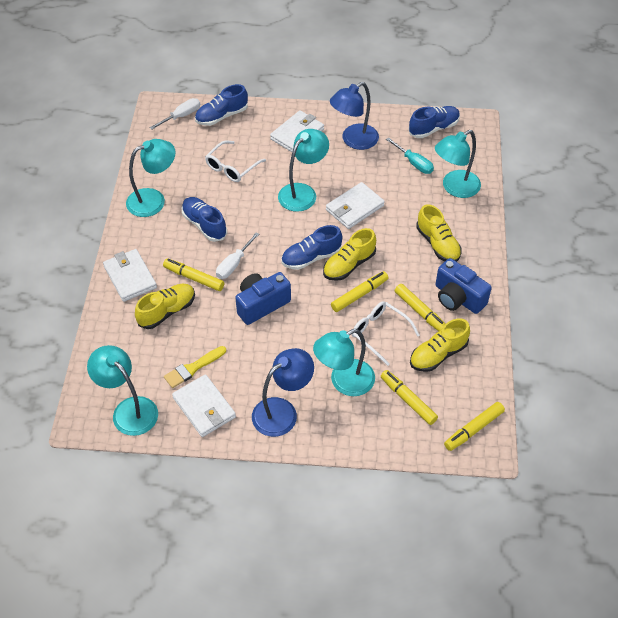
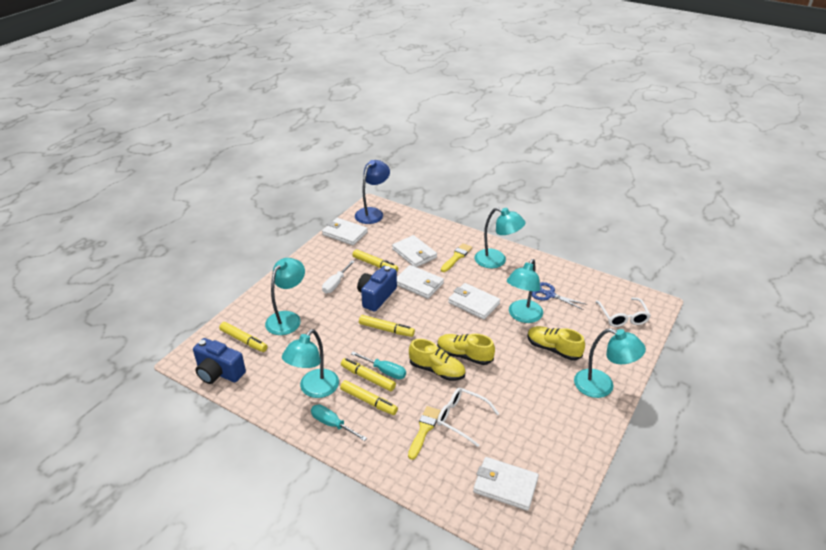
blue lamp: [252,348,314,437] [330,82,379,150] = 2 -> [355,160,390,224] = 1
blue scissors: none = 0 -> [532,282,587,310] = 1
blue shoe: [182,197,227,242] [195,84,248,126] [281,225,342,270] [409,106,460,138] = 4 -> none = 0
turquoise screwdriver: [386,137,434,174] = 1 -> [311,404,367,441] [351,352,406,379] = 2
white screwdriver: [149,98,200,130] [216,232,259,279] = 2 -> [322,260,355,293] = 1
white wallet: [103,249,157,302] [172,374,236,437] [270,110,324,152] [326,182,385,229] = 4 -> [322,218,368,245] [392,235,437,267] [397,265,444,299] [448,283,500,320] [473,457,539,511] = 5
yellow brush: [164,346,226,388] = 1 -> [408,406,441,460] [441,243,472,272] = 2
yellow shoe: [135,284,195,329] [323,228,376,281] [410,318,470,372] [416,204,462,262] = 4 -> [409,339,466,381] [437,334,495,365] [527,326,585,361] = 3

